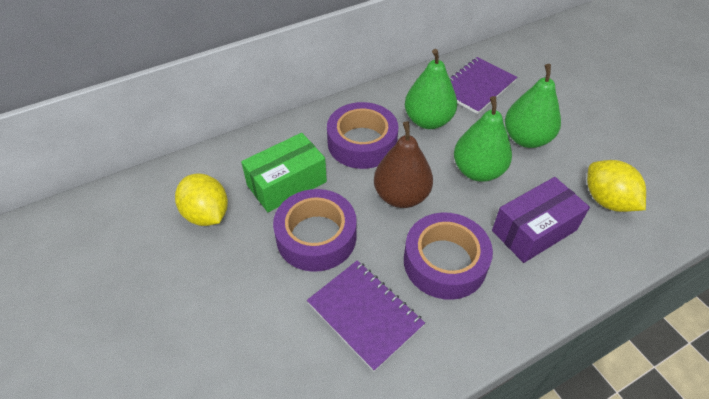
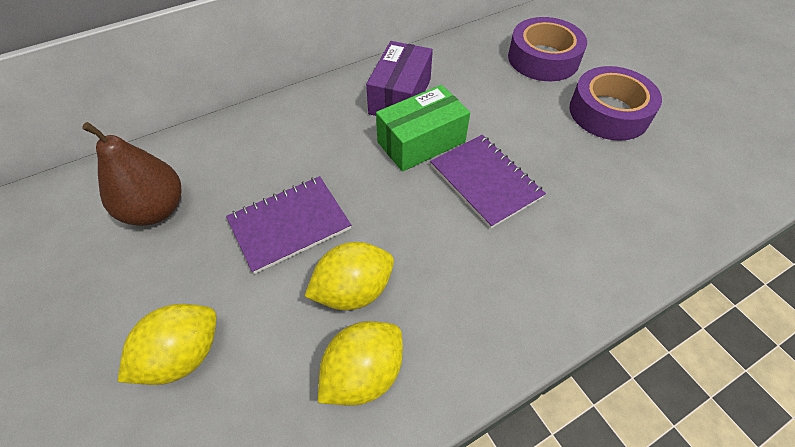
green pear: [405,49,457,129] [454,96,512,182] [505,64,561,148] = 3 -> none = 0
purple tape: [273,189,357,272] [327,102,398,169] [404,213,493,300] = 3 -> [508,17,587,81] [569,66,662,141] = 2
yellow lemon: [175,173,228,226] [587,160,646,212] = 2 -> [117,304,216,385] [304,242,394,310] [318,321,403,406] = 3

